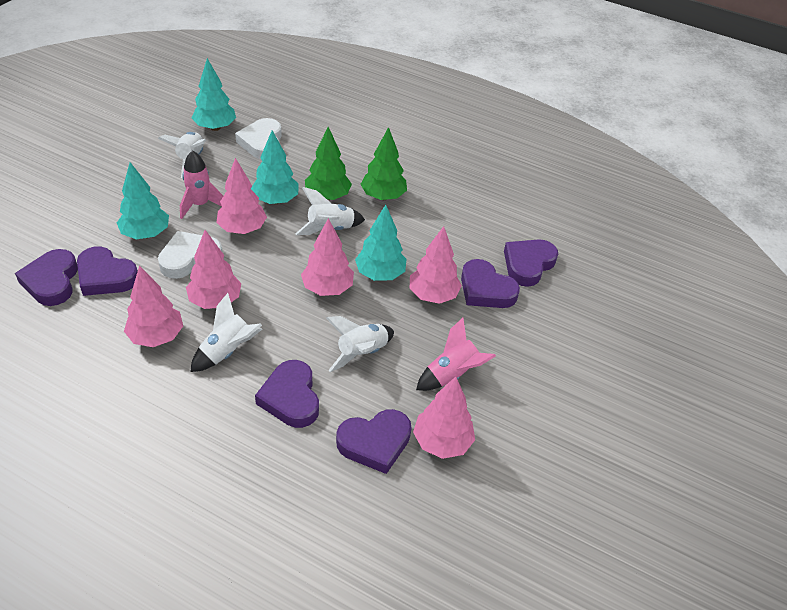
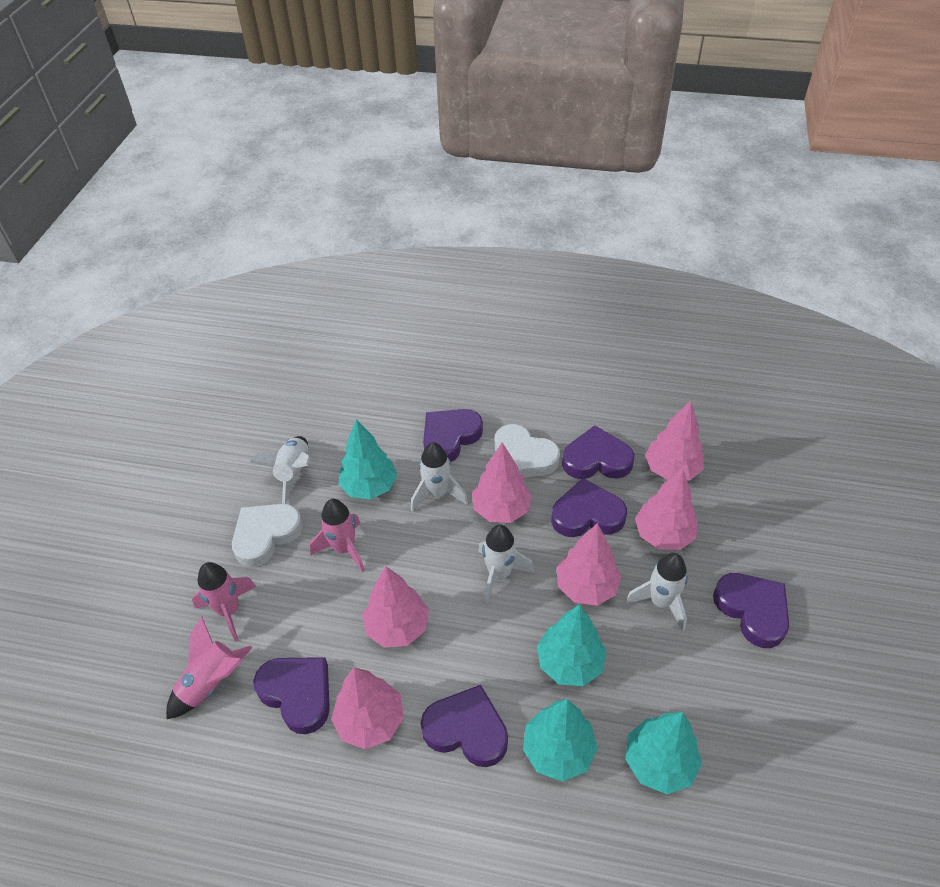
green tree: [305,127,352,200] [360,127,407,200] = 2 -> none = 0
pink rocket: [180,150,223,219] [416,318,496,391] = 2 -> [166,617,253,719] [192,562,257,642] [310,499,365,572] = 3

